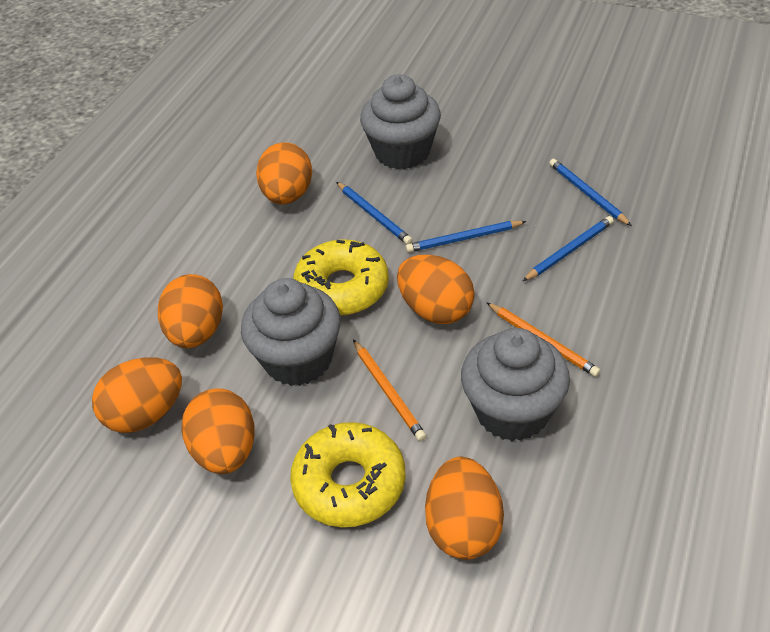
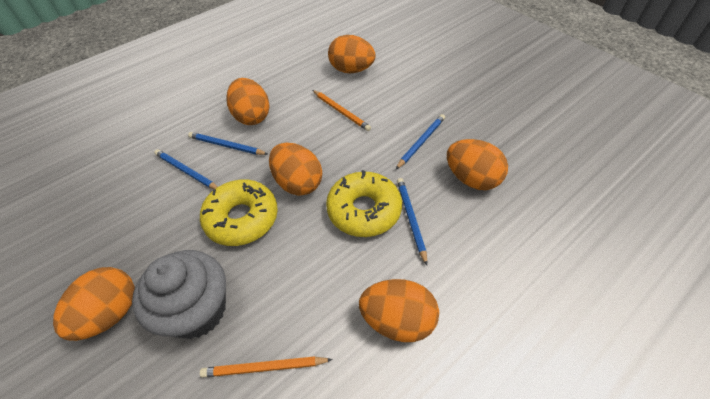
grey cupcake: [241,278,341,386] [360,74,441,169] [461,328,570,441] = 3 -> [132,250,226,339] = 1

